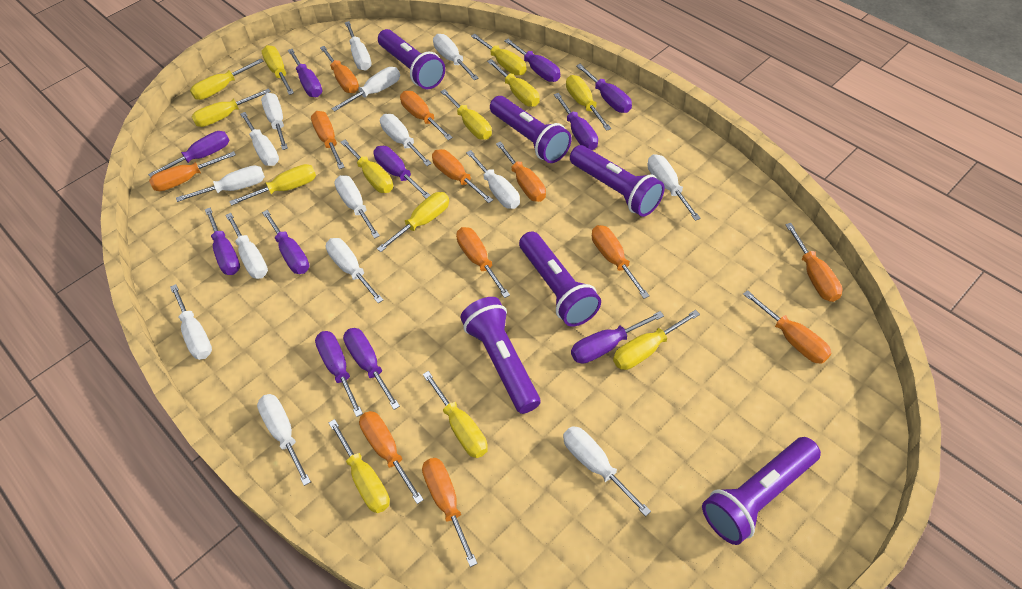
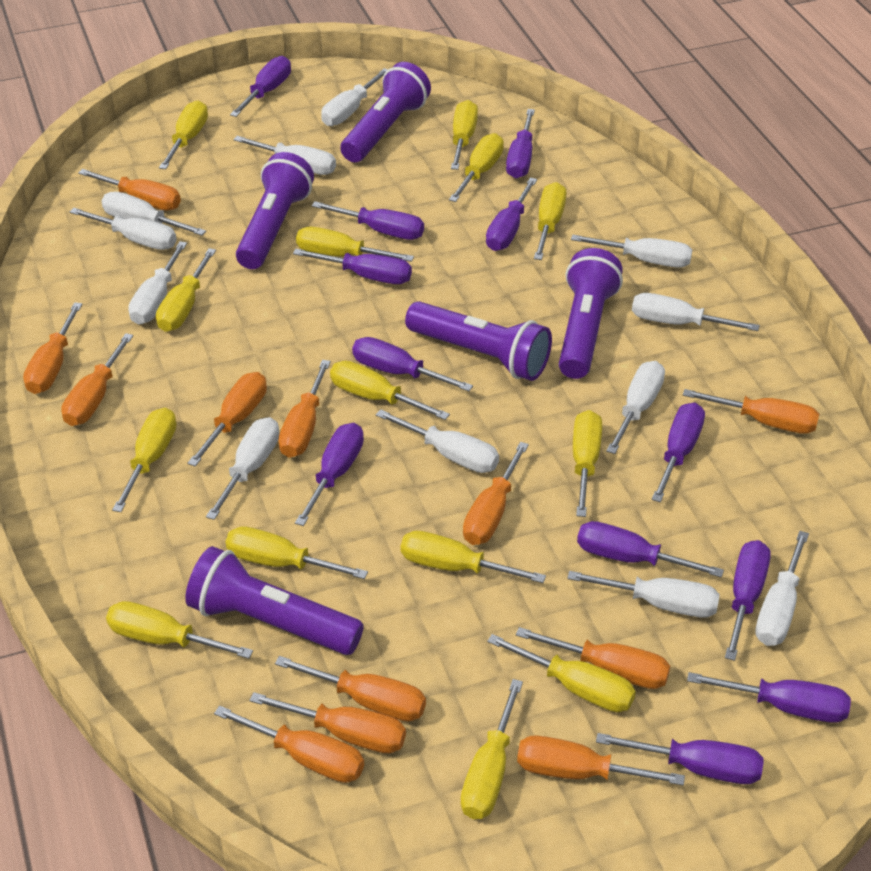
purple flashlight: [378,29,445,89] [461,297,540,414] [490,96,572,163] [519,231,601,327] [570,145,665,217] [702,437,821,545] = 6 -> [185,546,364,655] [236,152,314,269] [340,62,431,162] [405,301,552,381] [559,248,623,379] = 5
purple screwdriver: [148,131,229,178] [205,207,240,275] [262,210,309,274] [288,49,323,97] [315,331,363,417] [343,328,400,410] [373,146,430,198] [505,39,560,82] [554,93,598,150] [571,311,664,364] [576,64,632,113] = 11 -> [230,56,291,117] [293,249,412,284] [295,423,364,526] [312,201,424,240] [352,337,473,391] [486,177,537,251] [506,109,535,178] [577,521,724,577] [596,733,764,784] [652,403,705,502] [687,672,851,723] [725,540,771,661] = 12
white screwdriver: [170,284,212,360] [176,165,265,202] [225,213,268,279] [240,112,279,166] [257,394,311,486] [261,93,288,150] [326,238,383,303] [331,67,400,112] [334,175,380,239] [345,21,372,71] [380,114,432,166] [433,34,479,80] [466,150,520,209] [563,426,651,516] [648,154,701,221] = 15 -> [70,208,177,250] [102,192,206,236] [128,241,187,324] [206,417,280,520] [233,136,336,175] [321,68,388,126] [376,409,499,473] [567,571,720,618] [571,235,692,268] [606,361,665,454] [632,293,760,331] [755,531,809,646] = 12
yellow screwdriver: [190,59,263,100] [192,88,271,127] [229,164,316,206] [262,45,294,95] [329,419,390,513] [341,140,393,193] [377,192,449,252] [423,371,488,458] [440,89,492,140] [471,34,527,75] [487,59,540,107] [566,75,611,131] [613,310,700,370] = 13 -> [106,601,253,659] [112,407,176,512] [156,248,216,332] [159,100,208,169] [226,526,368,579] [296,227,414,262] [330,361,450,420] [401,531,546,583] [449,133,504,202] [451,100,478,170] [460,679,523,819] [487,634,636,712] [534,182,567,260] [573,410,602,517] = 14

